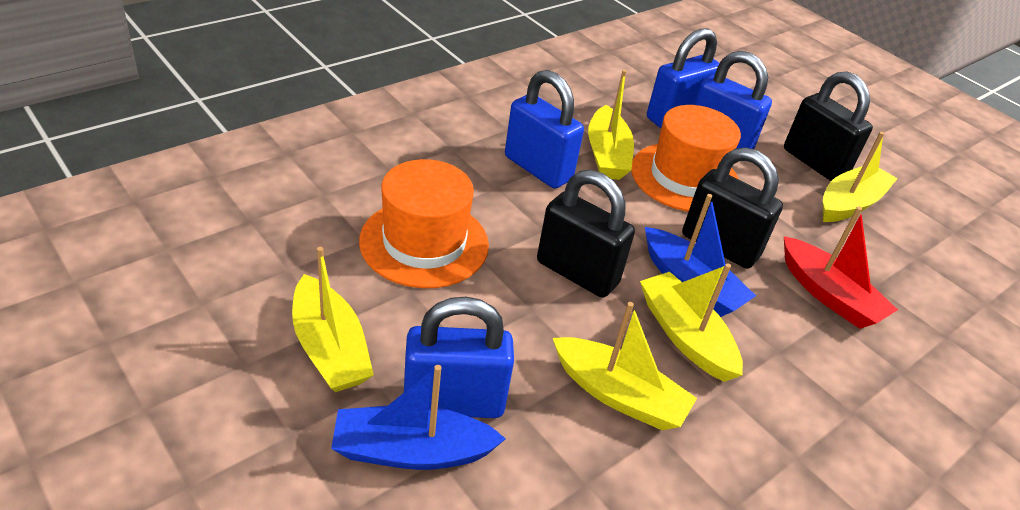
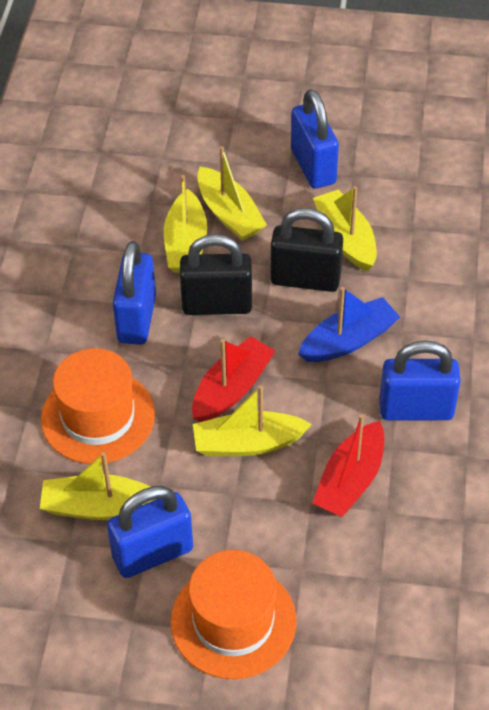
black padlock: [537,170,635,298] [682,147,783,269] [784,71,873,181] = 3 -> [180,234,252,315] [270,208,343,292] = 2
blue boat: [331,365,506,470] [645,194,756,317] = 2 -> [298,287,400,362] = 1
red boat: [784,207,898,329] = 1 -> [192,336,275,422] [312,415,384,517] = 2

